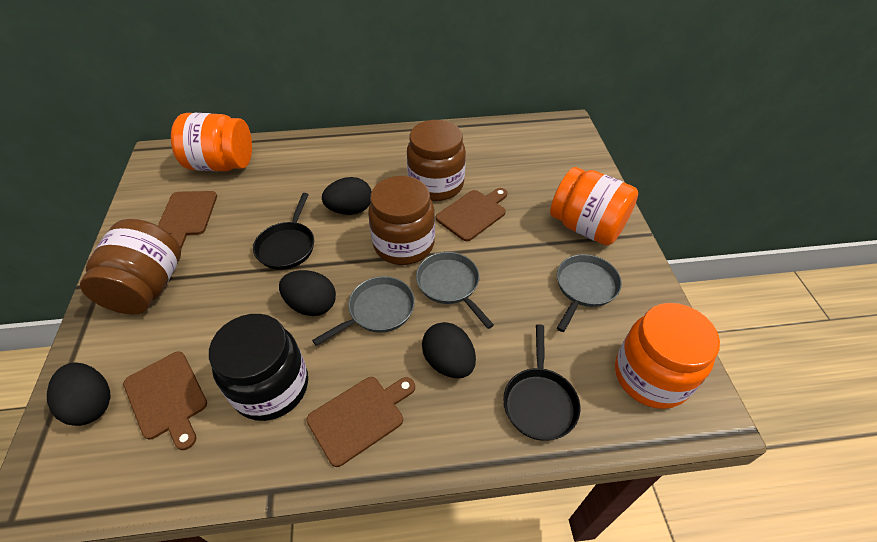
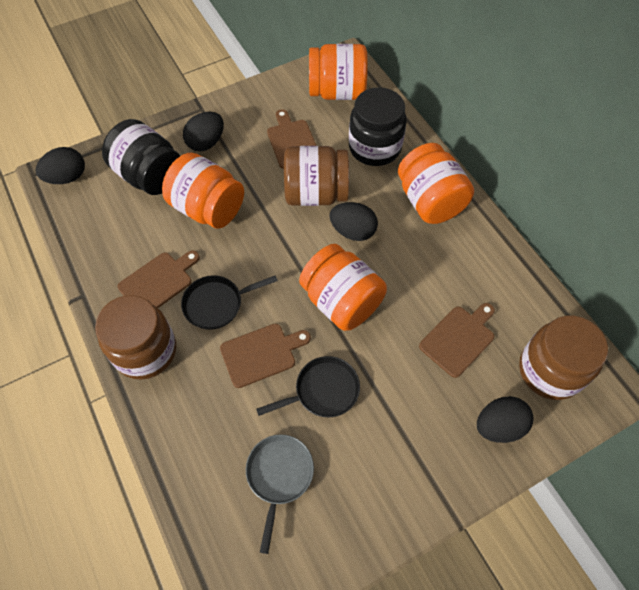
black jar: [209,314,308,421] = 1 -> [102,119,180,195] [349,87,407,166] = 2
grey pan: [312,276,415,346] [416,252,494,329] [557,254,622,332] = 3 -> [246,434,314,554] = 1
orange jar: [171,113,252,171] [550,167,638,245] [615,303,720,409] = 3 -> [162,152,244,229] [299,244,387,331] [309,44,368,100] [398,143,474,224] = 4

